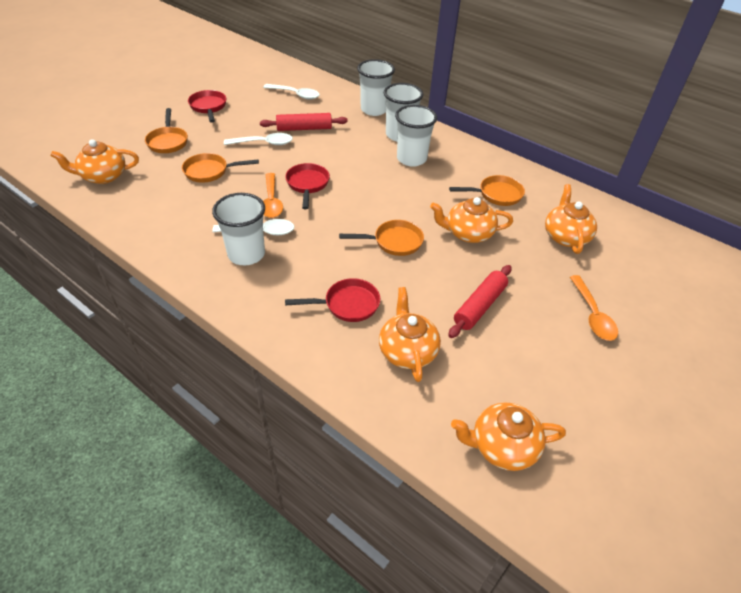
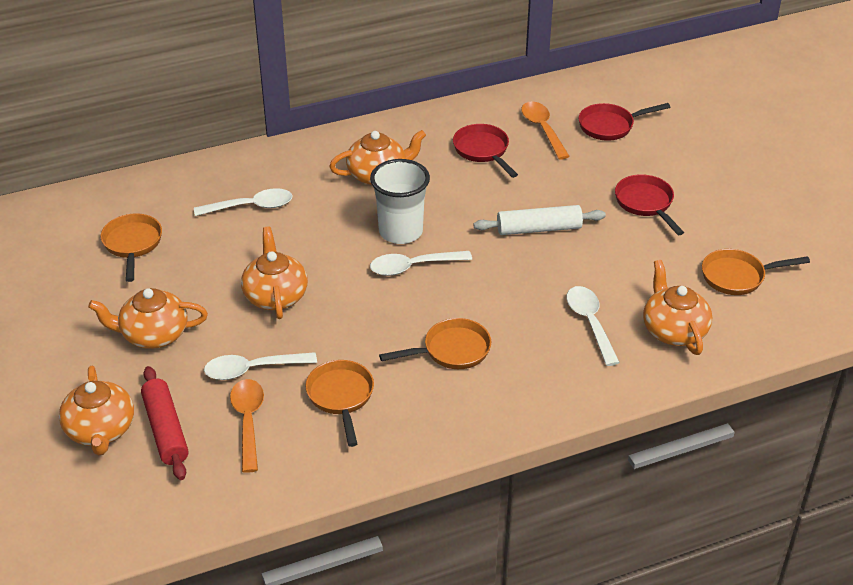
red rolling pin: [260,113,348,131] [448,265,512,338] = 2 -> [141,366,189,480] = 1
white cup: [212,193,265,265] [357,59,395,116] [384,83,423,142] [395,105,437,167] = 4 -> [370,159,430,244] = 1
white rolling pin: none = 0 -> [473,205,606,235] = 1
white spoon: [212,219,294,235] [224,133,293,145] [263,84,320,100] = 3 -> [194,188,293,216] [204,352,317,380] [370,251,472,276] [567,286,620,366] = 4

